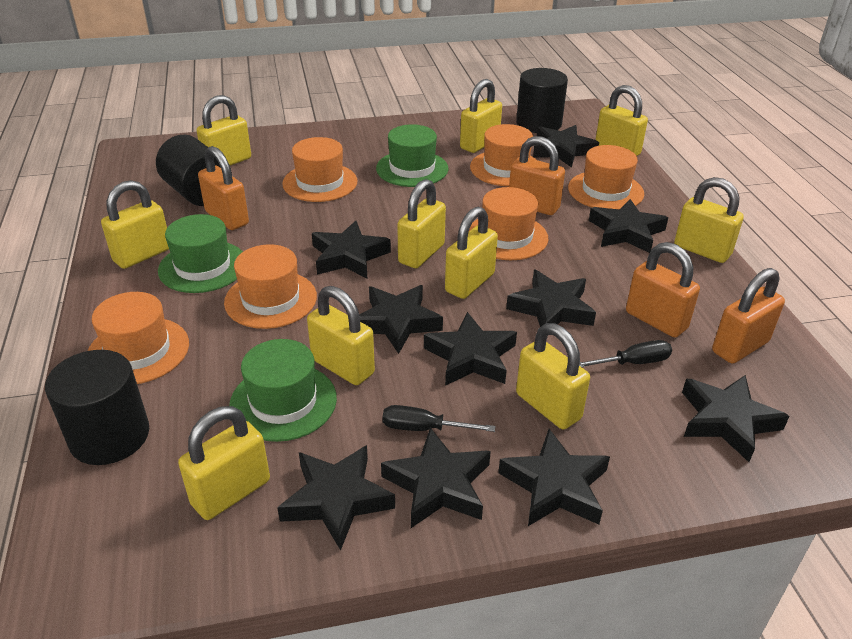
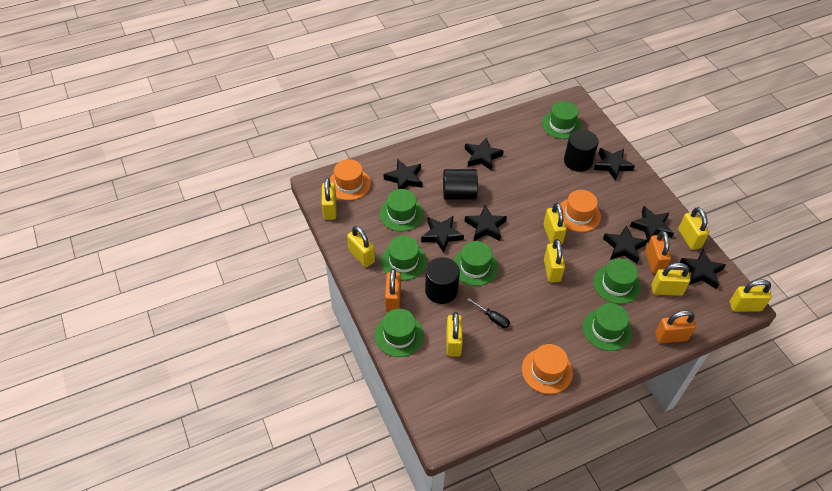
black screwdriver: [382,405,495,432] [579,340,672,367] = 2 -> [468,298,510,328] = 1
black star: [277,445,395,551] [312,221,391,278] [359,285,443,354] [381,428,491,528] [424,312,517,386] [498,429,610,526] [506,270,596,327] [533,125,599,167] [589,199,668,253] [682,375,789,462] = 10 -> [384,159,423,189] [421,216,464,253] [465,137,504,171] [465,205,507,241] [594,148,635,181] [603,225,648,264] [630,206,674,243] [679,249,726,289] = 8
green hat: [158,214,243,293] [229,339,337,442] [376,124,449,187] = 3 -> [375,309,424,357] [380,189,424,231] [381,236,427,280] [453,241,498,286] [542,101,582,139] [583,303,632,351] [593,258,641,304] = 7
orange hat: [88,292,189,384] [224,244,317,329] [282,137,357,202] [469,187,548,260] [470,124,537,186] [568,145,644,209] = 6 -> [330,159,371,200] [522,344,573,394] [560,190,601,232] = 3
orange padlock: [198,146,249,230] [509,136,565,215] [626,242,700,337] [712,268,785,364] = 4 -> [385,268,401,312] [645,231,671,274] [655,310,696,343] = 3
yellow padlock: [101,180,169,269] [178,406,270,520] [196,95,251,166] [307,286,375,385] [397,179,446,268] [445,207,498,299] [460,79,502,153] [516,323,590,430] [595,85,648,156] [674,177,744,263] = 10 -> [322,177,337,220] [347,226,375,267] [446,312,463,357] [543,203,567,244] [544,239,565,282] [652,263,690,296] [678,207,709,250] [730,279,772,312] = 8

